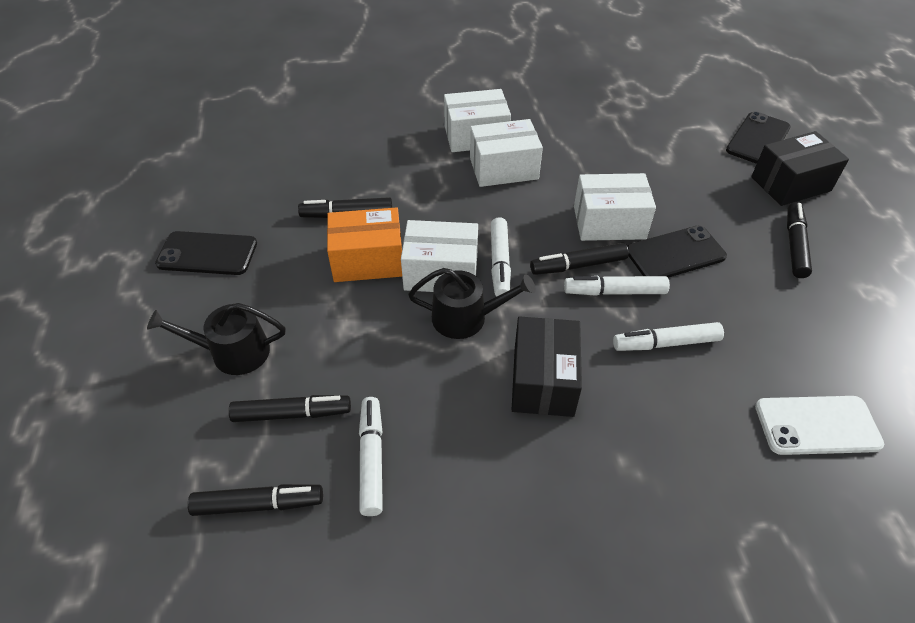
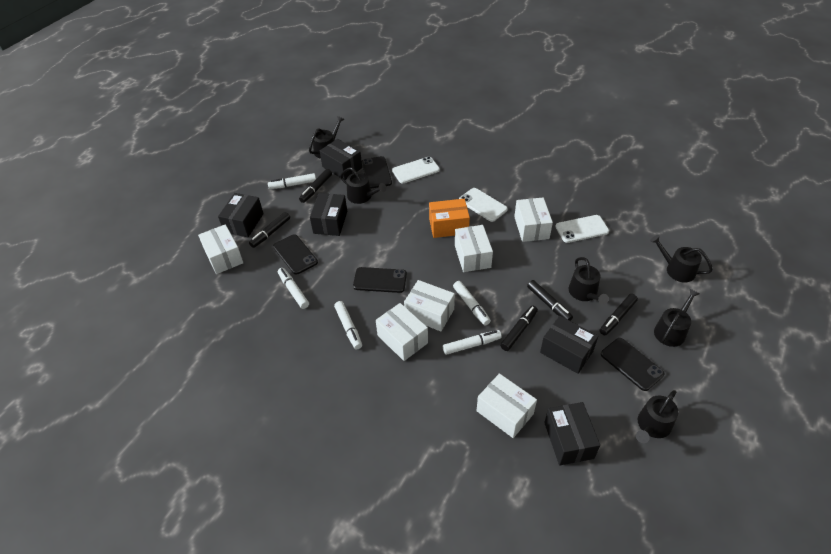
black box: [512,316,582,417] [751,131,849,206] = 2 -> [218,193,264,237] [310,193,347,236] [320,139,362,180] [540,316,598,374] [544,402,600,465] = 5
black phone: [155,231,257,275] [627,226,727,278] [726,111,791,164] = 3 -> [273,234,318,275] [353,267,407,293] [362,156,392,189] [601,338,664,391] = 4
black watering can: [147,303,285,375] [408,268,536,339] = 2 -> [309,116,345,159] [340,167,386,204] [569,257,609,305] [636,390,679,443] [650,235,713,282] [654,289,700,347] = 6
white box: [401,220,478,292] [444,89,511,152] [470,119,543,187] [574,173,656,241] = 4 -> [198,224,243,274] [376,303,428,361] [404,280,455,331] [455,225,493,272] [477,373,537,438] [514,197,553,242] = 6
white marker: [359,397,383,516] [491,217,511,297] [564,276,670,296] [613,322,724,351] = 4 -> [268,173,316,189] [278,268,309,309] [334,301,362,349] [443,330,502,355] [453,281,491,325] = 5
white phone: [755,396,884,455] = 1 -> [392,157,440,183] [459,188,508,222] [555,215,609,243] = 3

